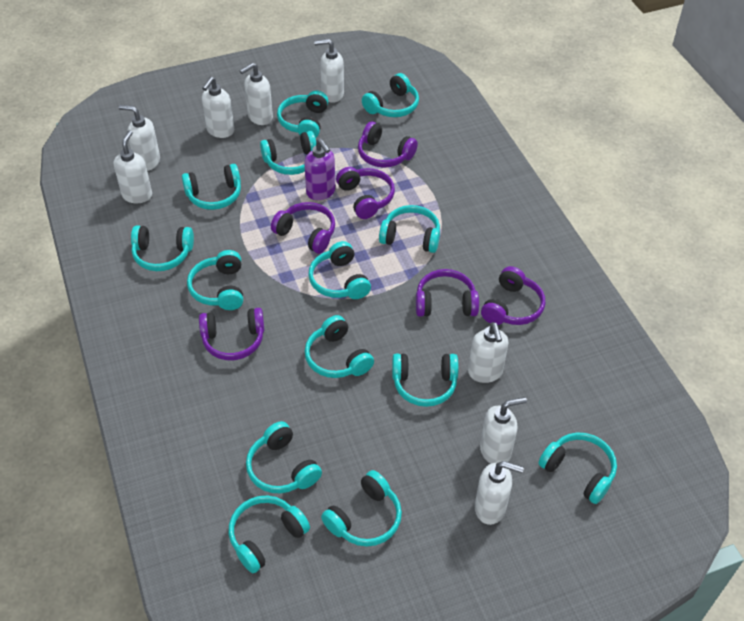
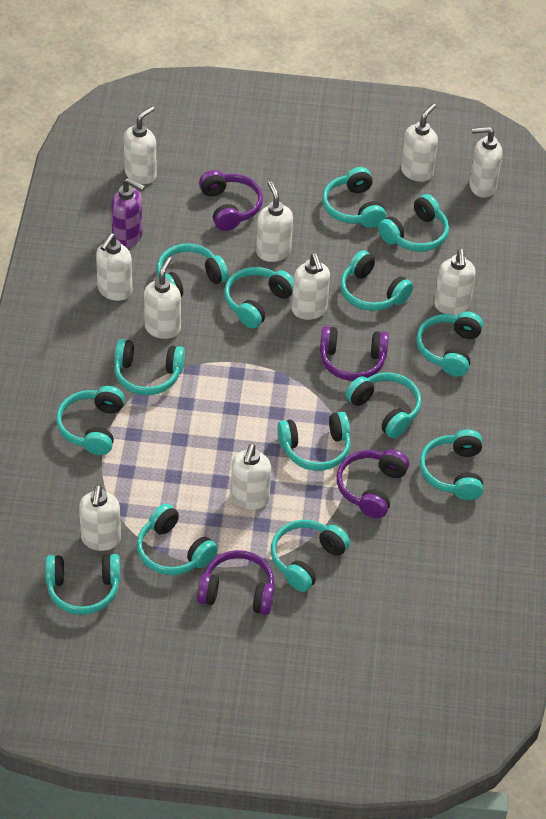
purple headphones: [199,308,264,360] [271,202,335,254] [336,167,395,219] [358,121,418,168] [416,269,479,317] [481,266,545,325] = 6 -> [197,550,274,615] [199,170,263,231] [320,326,389,381] [337,449,409,519] = 4
white soap dispenser: [114,130,152,203] [119,105,160,171] [202,77,234,138] [240,63,273,125] [314,39,344,103] [468,322,508,383] [475,461,524,525] [480,397,527,464] = 8 -> [79,485,121,551] [96,233,132,301] [124,106,157,184] [144,257,181,339] [231,444,271,510] [256,181,293,262] [292,253,330,320] [401,104,438,182] [434,249,476,315] [469,127,502,198] = 10

